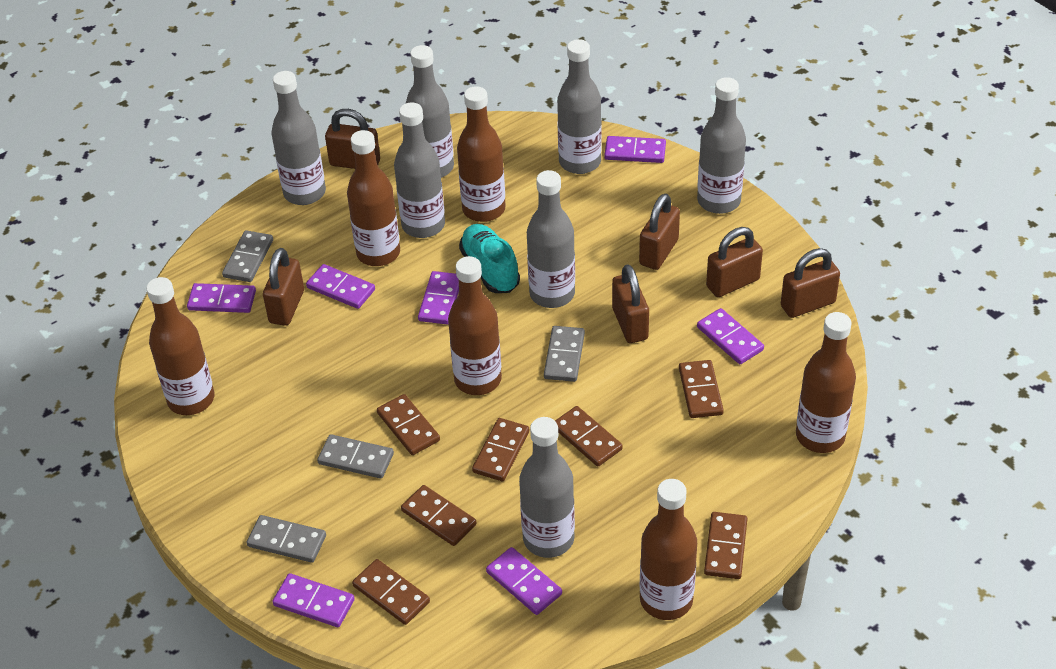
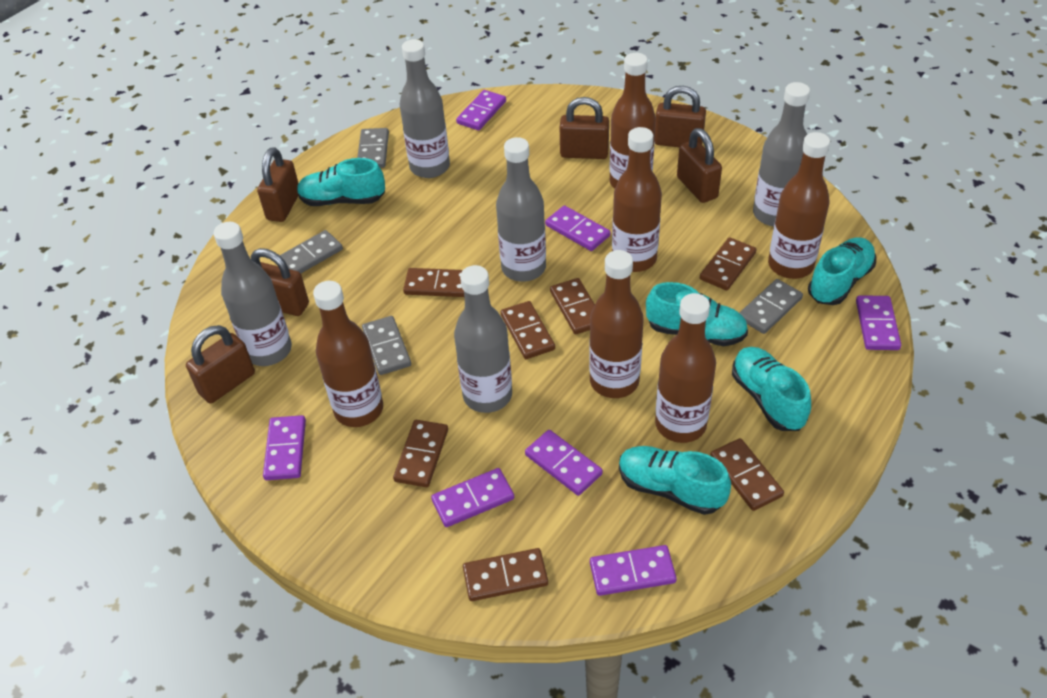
grey bottle: [272,71,326,205] [394,102,445,238] [406,45,454,178] [519,417,575,558] [527,170,575,308] [557,39,602,174] [697,77,746,214] = 7 -> [213,222,292,366] [400,39,450,178] [454,265,512,413] [496,137,546,282] [753,82,810,226] = 5
turquoise shoe: [459,224,520,293] = 1 -> [297,158,385,206] [619,446,731,515] [646,282,748,346] [732,347,811,431] [808,237,876,305] = 5

